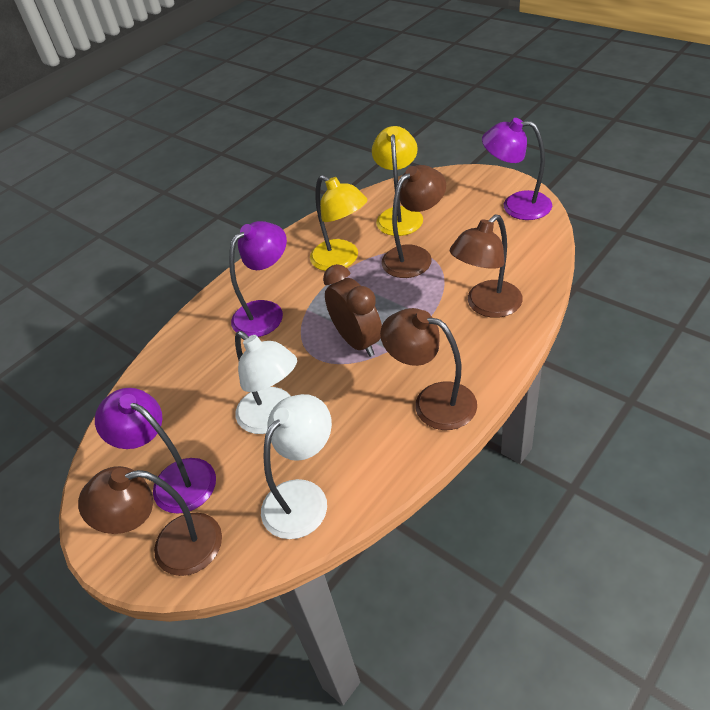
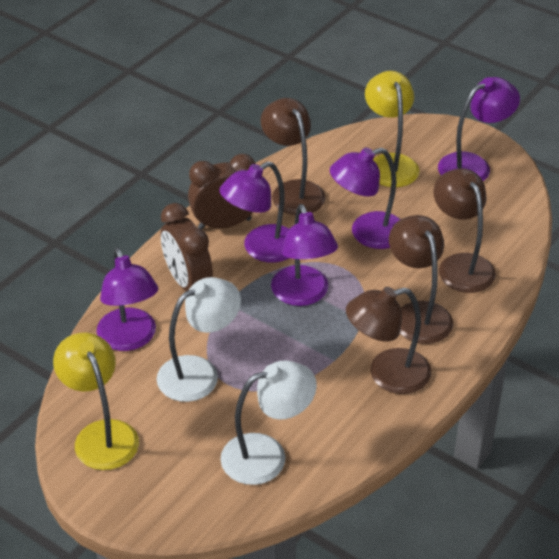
brown clock: [323,264,382,357] = 1 -> [160,203,213,291] [188,154,256,230] = 2
purple lamp: [95,388,216,514] [229,221,287,337] [482,118,552,220] = 3 -> [97,247,158,351] [219,161,290,263] [271,204,338,306] [330,148,401,249] [438,77,520,181] = 5

